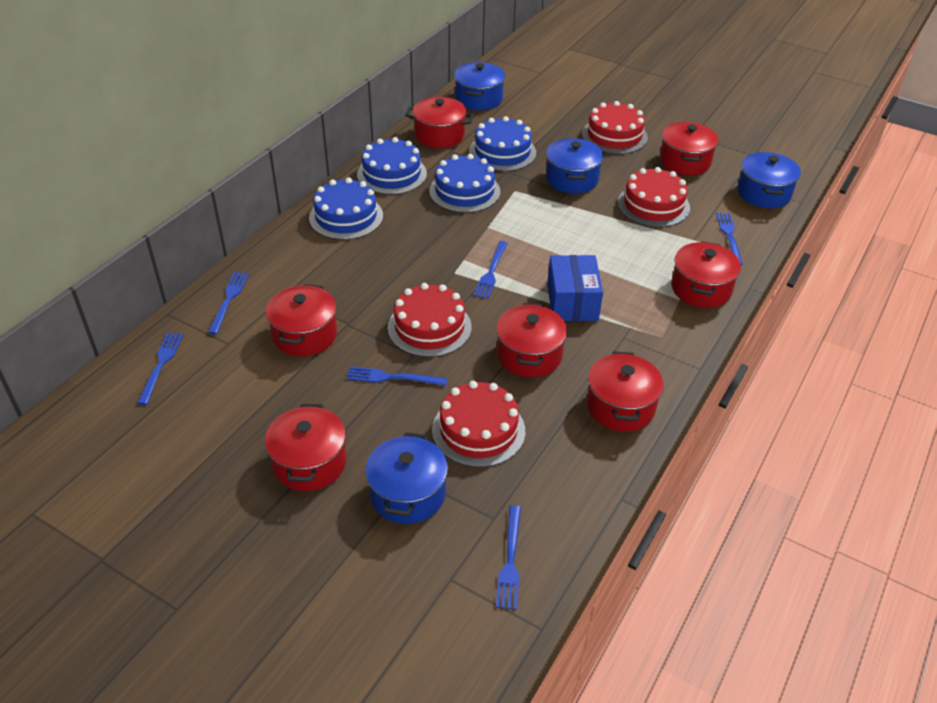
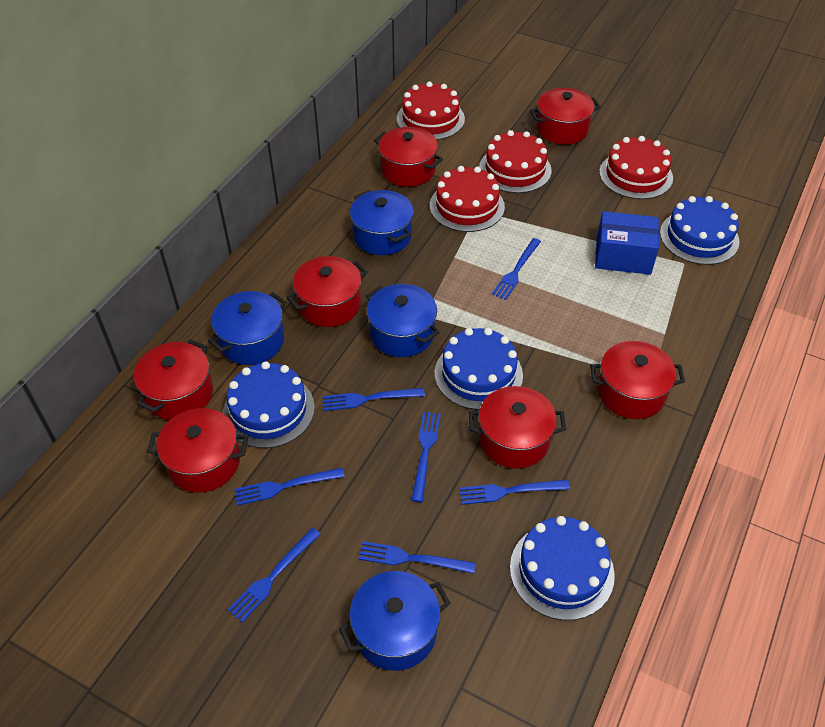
blue fork: [137,333,183,405] [208,272,249,334] [346,366,447,386] [473,241,508,299] [496,505,521,610] [716,213,743,266] = 6 -> [227,528,321,622] [234,468,345,506] [322,388,425,411] [359,541,476,574] [411,412,441,502] [459,480,570,505] [492,238,541,300] = 7

